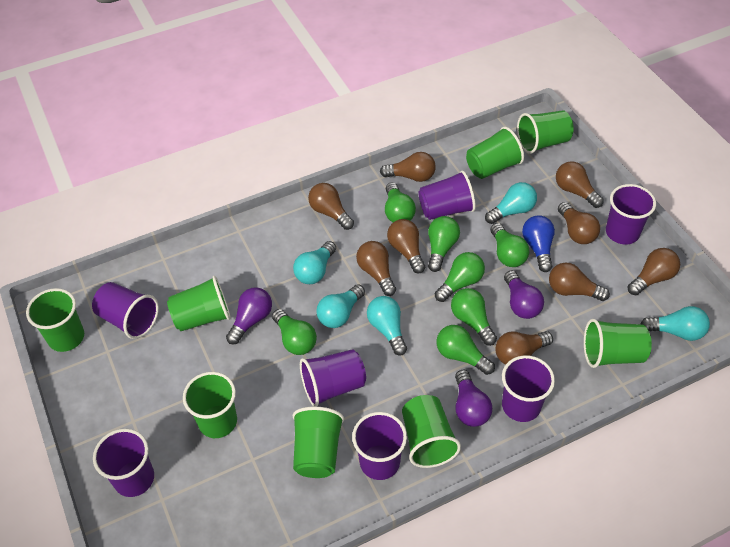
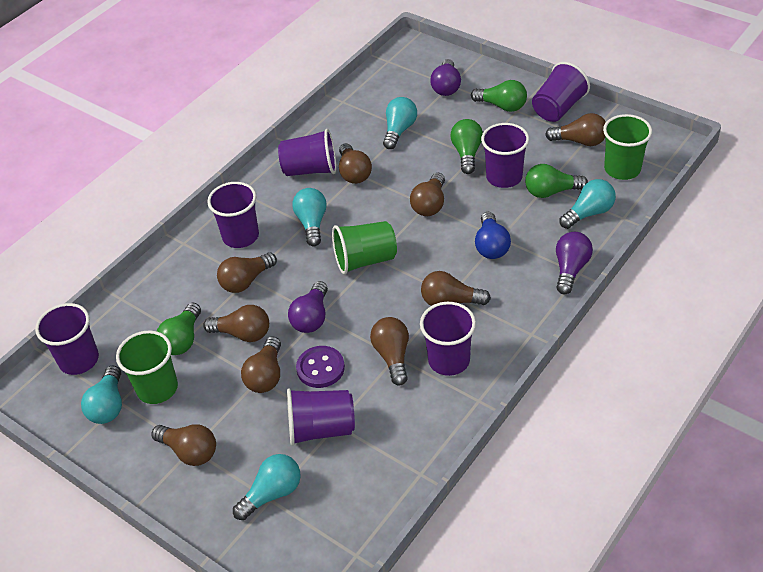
green cup: [26,288,84,352] [167,276,231,331] [183,372,237,438] [292,407,344,478] [402,395,461,468] [466,127,524,179] [517,111,574,154] [584,319,652,368] = 8 -> [116,330,178,404] [332,221,397,275] [603,114,652,180] = 3
green light bulb: [272,309,317,355] [385,182,416,222] [428,216,460,272] [435,252,485,302] [436,325,495,375] [451,288,497,346] [490,223,529,267] = 7 -> [157,303,201,355] [451,119,483,174] [471,80,527,112] [525,164,588,198] = 4
purple button: none = 0 -> [296,346,345,388] = 1

